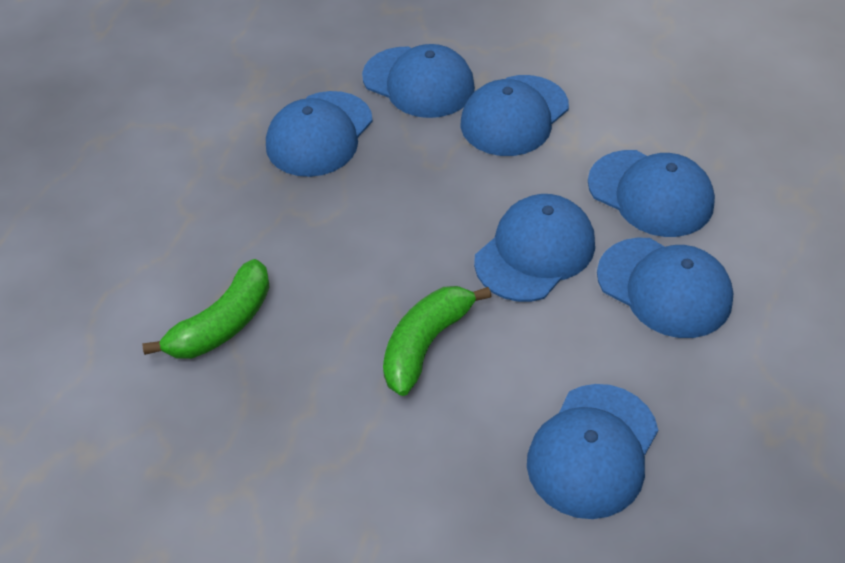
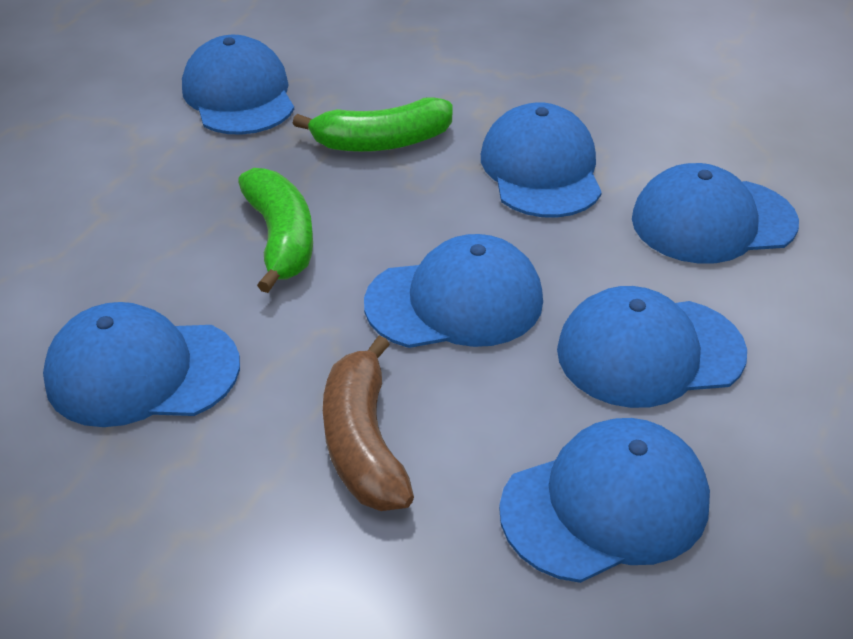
brown banana: none = 0 -> [323,336,414,511] = 1

